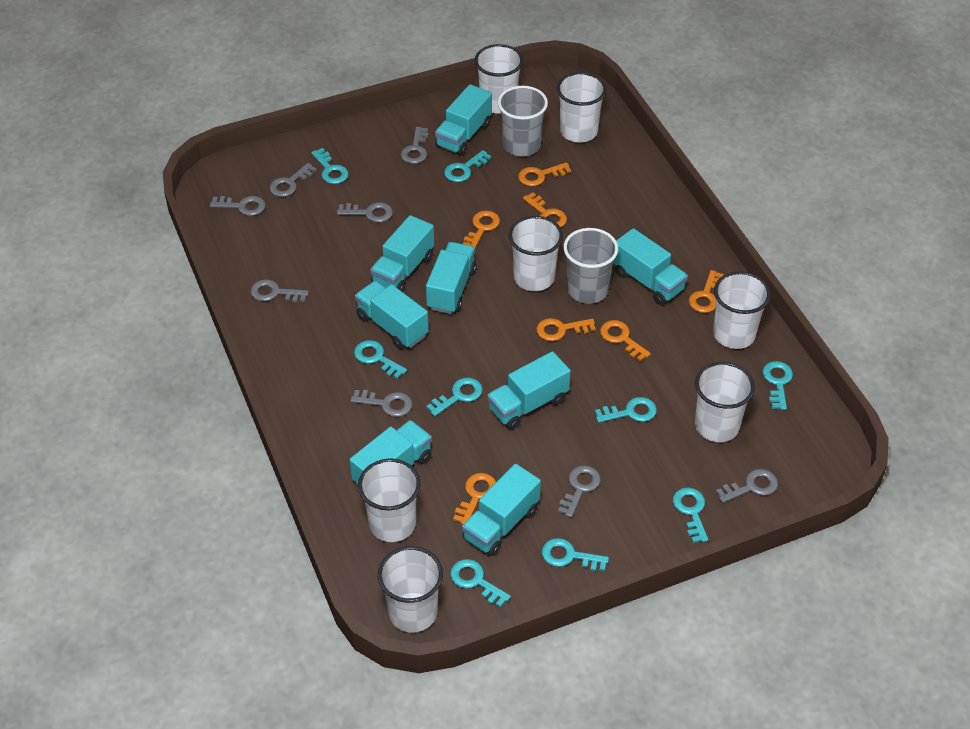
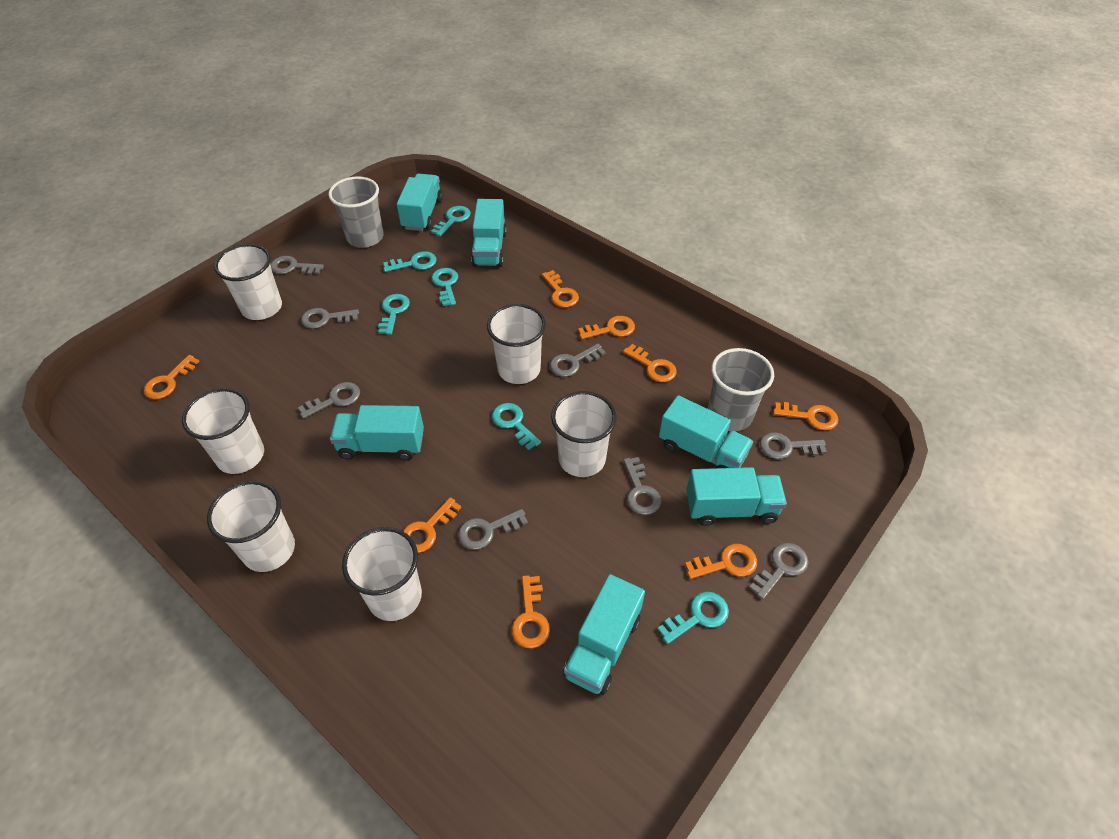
orange key: [453,473,496,525] [463,210,500,248] [518,162,571,186] [523,192,567,227] [536,318,596,341] [600,320,651,361] [689,270,723,313] = 7 -> [144,355,200,399] [403,497,462,553] [511,575,550,648] [542,270,579,307] [578,316,635,339] [623,344,677,382] [685,544,757,579] [773,402,838,430] = 8
turquoise key: [311,148,349,184] [354,340,407,379] [426,378,483,416] [444,150,491,182] [450,559,511,607] [542,538,609,571] [595,397,657,423] [673,488,708,543] [762,361,793,410] = 9 -> [378,294,410,335] [383,251,437,272] [431,206,471,237] [431,268,458,306] [492,403,541,450] [658,592,729,644] = 6
turquoise truck: [350,420,432,486] [355,281,429,349] [370,215,434,292] [426,242,477,314] [435,84,492,156] [462,464,541,556] [487,351,571,429] [613,228,688,305] = 8 -> [330,405,424,461] [397,174,443,231] [471,199,507,267] [563,574,645,695] [659,395,753,468] [686,467,787,526] = 6
white cup: [358,458,421,542] [378,546,443,633] [474,44,523,114] [509,216,563,291] [557,72,607,143] [695,362,755,442] [713,271,771,349] = 7 -> [182,388,264,474] [207,481,295,572] [214,244,282,320] [342,527,422,621] [487,304,546,384] [551,391,617,477] = 6

